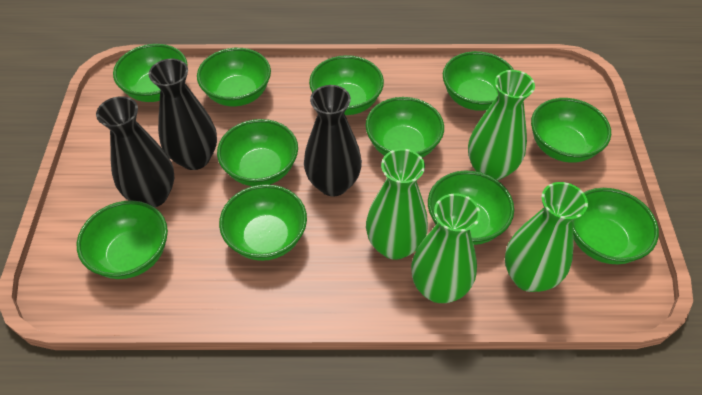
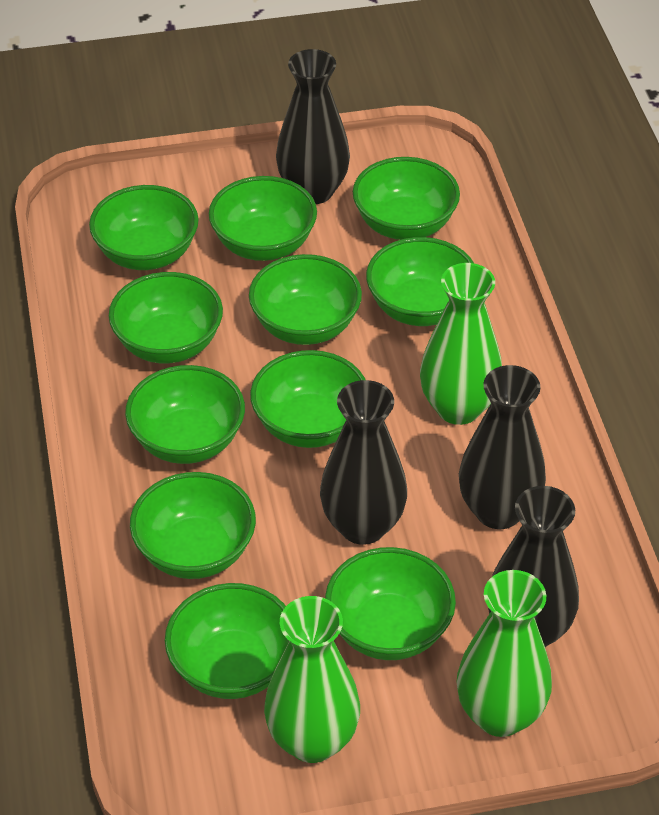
black vase: [96,96,174,207] [149,59,217,170] [304,85,362,196] = 3 -> [276,49,350,204] [320,380,407,545] [459,365,546,529] [488,486,579,647] = 4
green vase: [366,149,428,260] [411,193,480,303] [468,70,535,180] [505,182,588,292] = 4 -> [264,596,360,763] [420,263,502,425] [456,570,552,737] = 3

